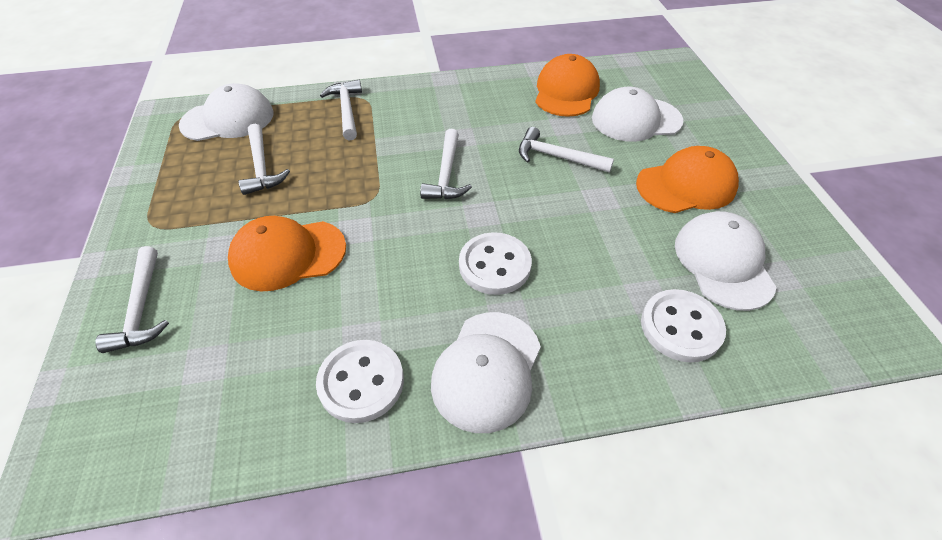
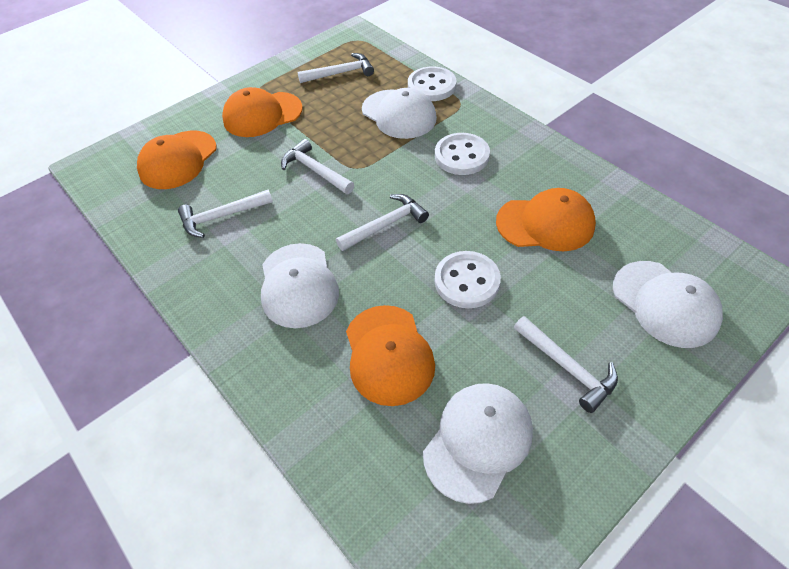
orange cap: [228,216,346,292] [535,54,600,117] [636,146,739,213] = 3 -> [137,131,217,189] [222,87,303,137] [346,305,435,406] [496,188,596,251] = 4

